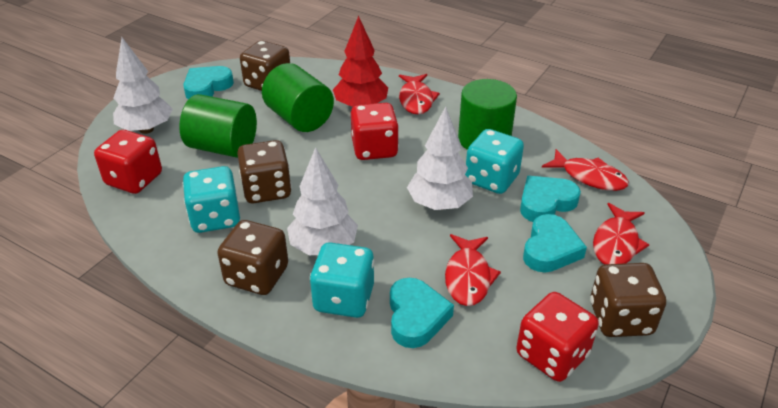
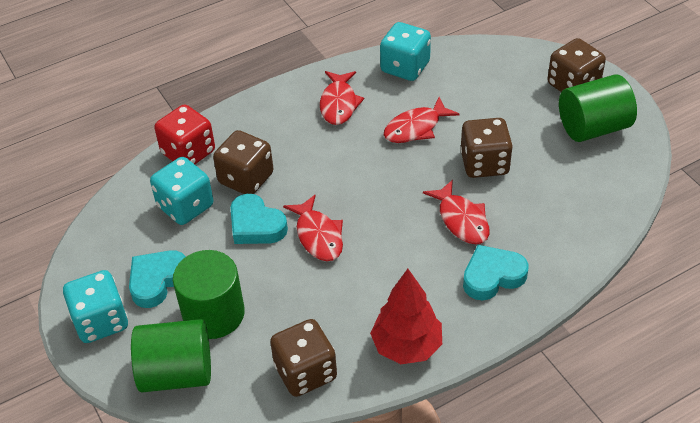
red dice: [94,130,162,194] [351,103,399,160] [516,292,599,382] = 3 -> [154,105,215,164] = 1
turquoise heart: [183,66,234,99] [390,278,454,348] [520,176,581,222] [523,214,587,273] = 4 -> [129,250,186,308] [230,194,288,244] [463,245,529,300] = 3
white tree: [113,37,173,134] [287,147,358,255] [407,106,473,210] = 3 -> none = 0

